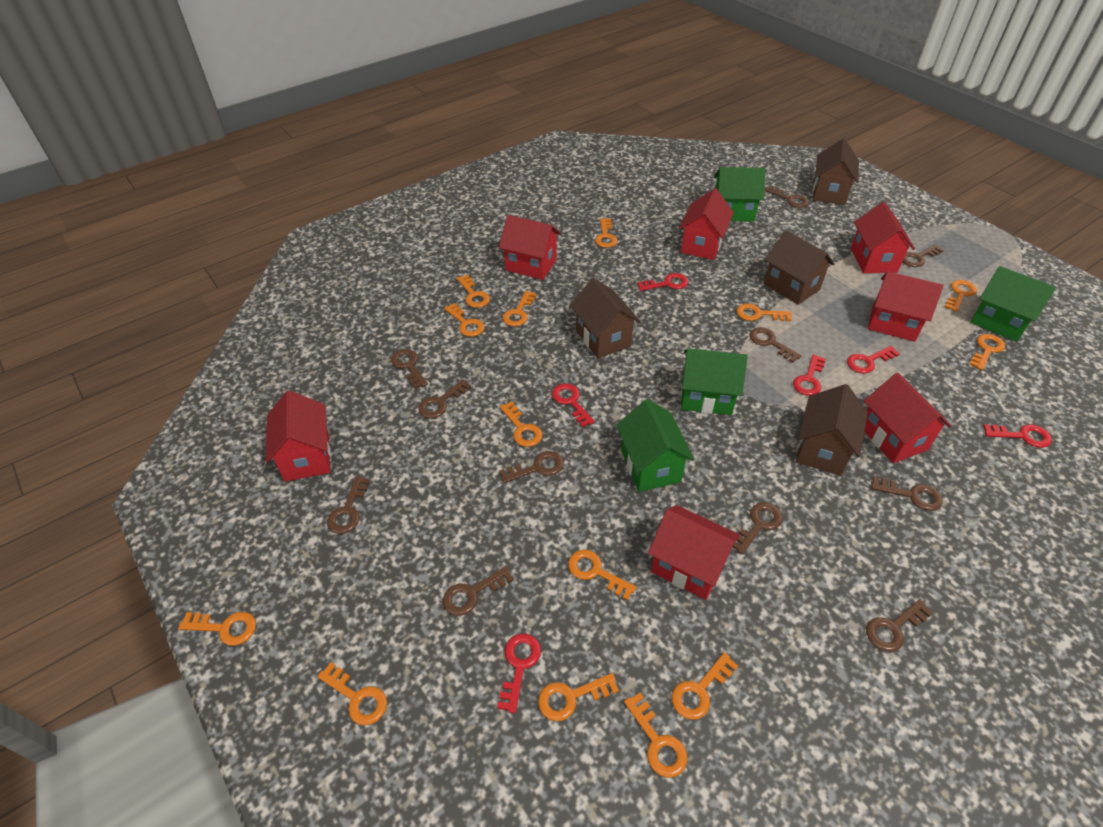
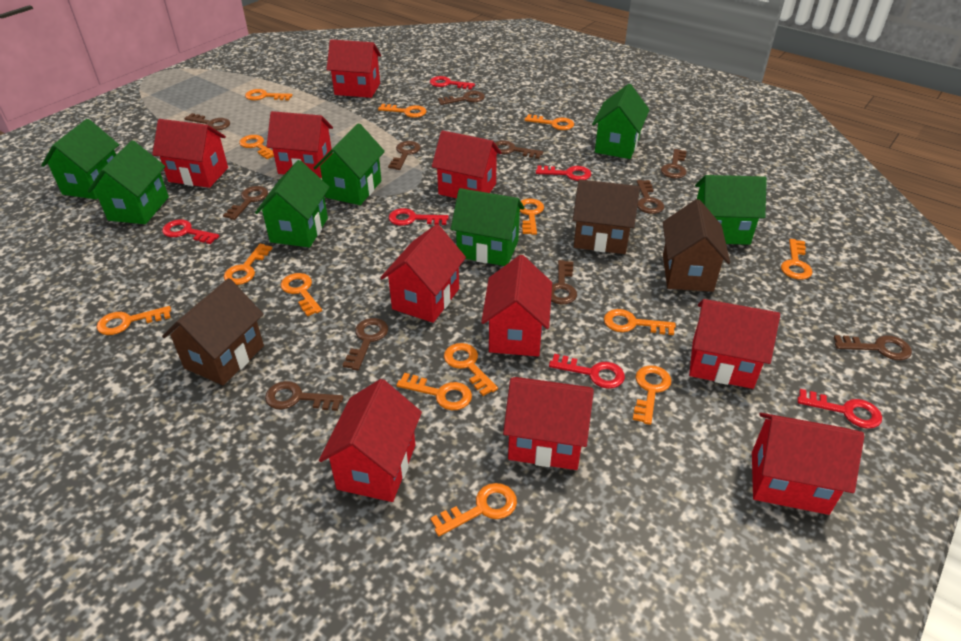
brown house: [570,278,640,359] [764,230,835,305] [796,384,868,476] [813,139,859,205] = 4 -> [162,278,264,385] [573,179,640,254] [663,199,730,292] = 3
green house: [617,399,694,492] [681,348,747,415] [714,167,766,222] [970,266,1056,342] = 4 -> [41,119,119,199] [87,140,169,224] [255,160,330,247] [314,123,385,205] [451,188,525,266] [592,84,650,159] [695,175,767,245] = 7
red house: [266,390,331,481] [499,215,561,280] [648,505,740,600] [679,188,734,260] [851,202,915,274] [864,373,951,463] [868,271,943,342] = 7 -> [152,119,228,188] [267,111,333,178] [319,379,422,502] [327,39,381,98] [380,224,466,323] [432,130,502,198] [481,255,552,356] [503,377,594,470] [689,299,780,389] [752,413,864,515] = 10

